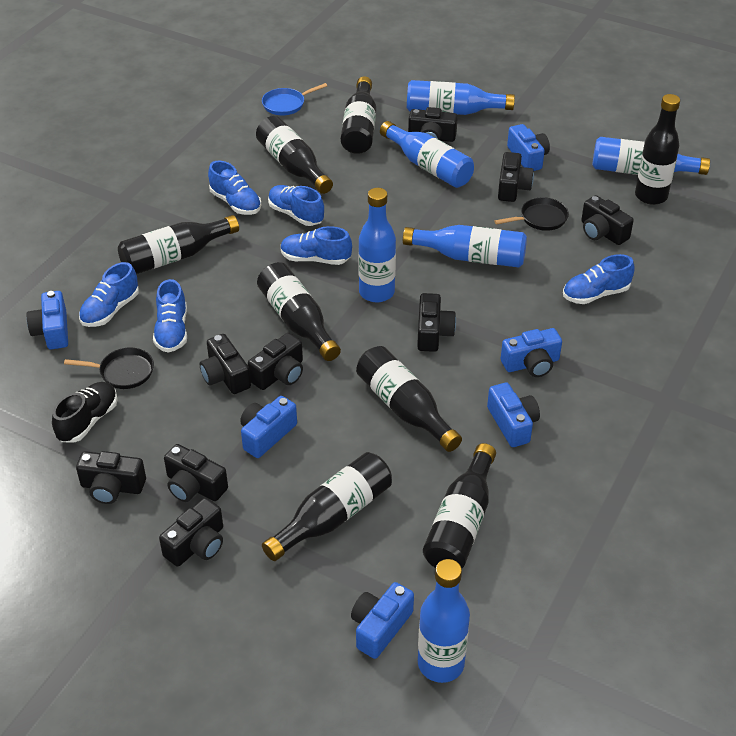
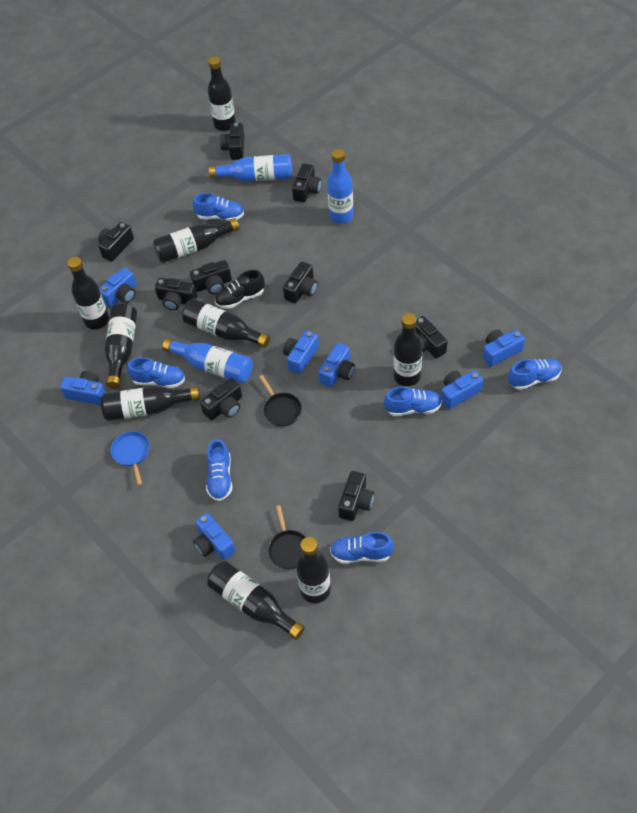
black bottle: [118,215,239,274] [256,116,333,194] [257,262,341,361] [262,452,392,561] [341,76,376,154] [356,346,462,452] [423,443,496,568] [635,94,680,205] = 8 -> [67,257,109,329] [101,386,200,421] [105,303,137,389] [153,218,239,263] [182,299,270,348] [207,561,305,640] [208,56,236,131] [296,537,331,603] [394,313,422,386] = 9
blue bottle: [358,188,396,302] [380,121,474,188] [403,225,527,268] [407,80,515,115] [418,559,470,683] [592,137,710,175] = 6 -> [162,338,253,383] [209,154,292,181] [327,149,353,224] = 3
blue camera: [27,291,68,349] [240,396,297,458] [351,582,414,659] [487,382,540,447] [501,328,562,377] [507,124,550,171] = 6 -> [60,371,106,405] [99,267,137,307] [193,513,236,560] [283,330,319,374] [319,343,355,387] [441,370,483,409] [483,329,525,367] = 7

